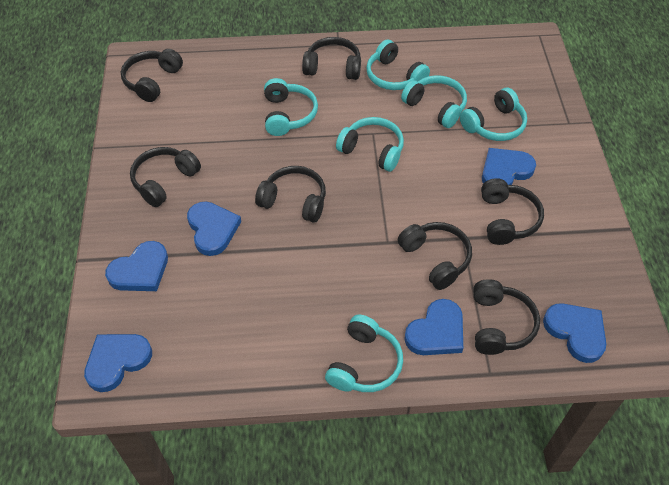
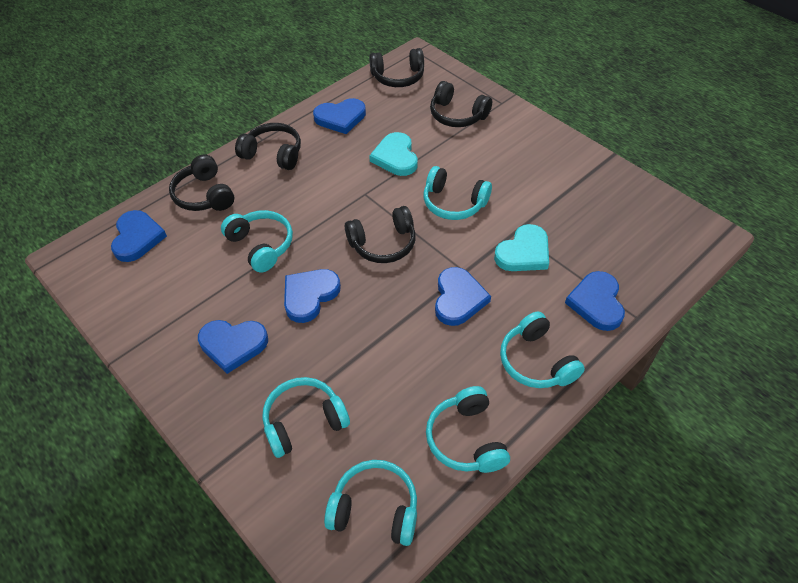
black headphones: [121,49,183,102] [130,147,201,207] [255,166,326,223] [302,37,361,80] [398,222,472,290] [473,279,540,355] [481,178,544,245] = 7 -> [169,155,234,211] [235,123,301,170] [345,206,416,263] [369,48,424,87] [430,81,492,127] = 5
turquoise heart: none = 0 -> [369,132,417,176] [494,224,549,271] = 2

